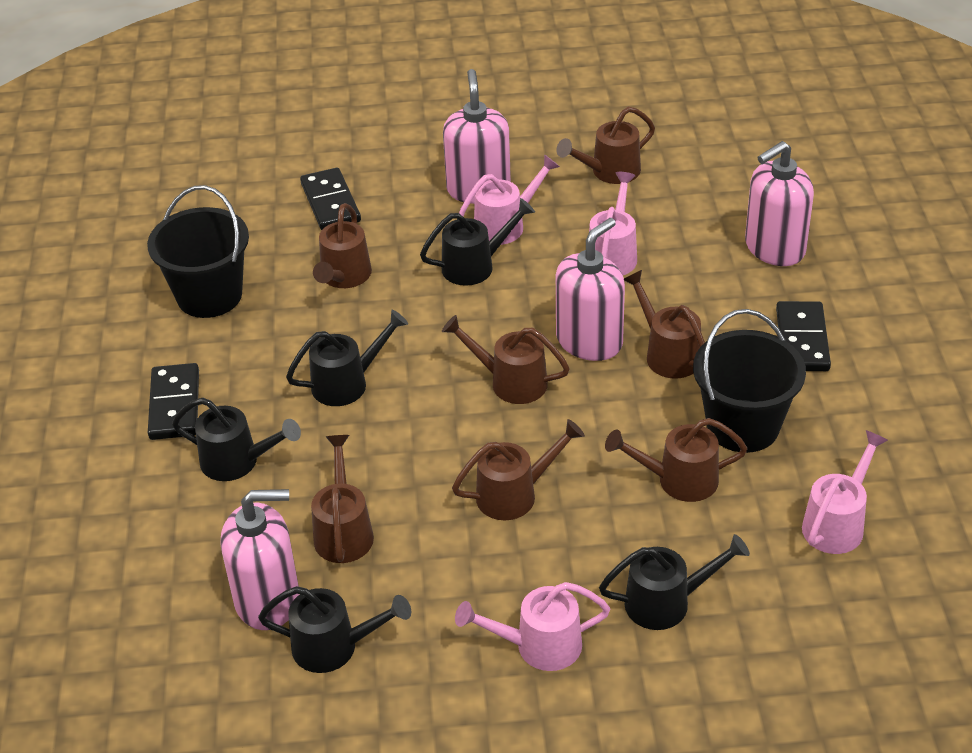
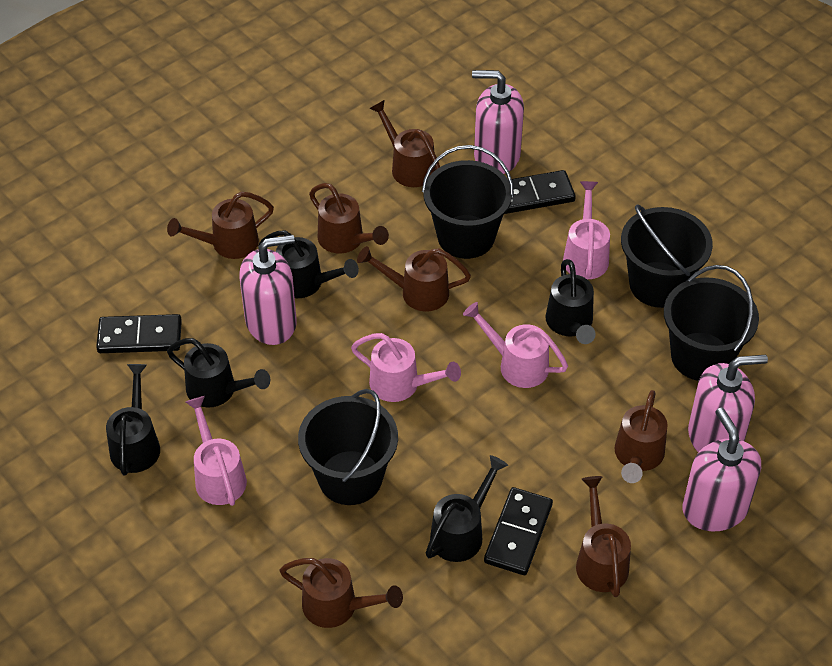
black bucket: [147,185,249,318] [693,309,806,453] = 2 -> [298,389,398,505] [422,145,514,259] [621,204,713,308] [664,265,759,381] = 4

